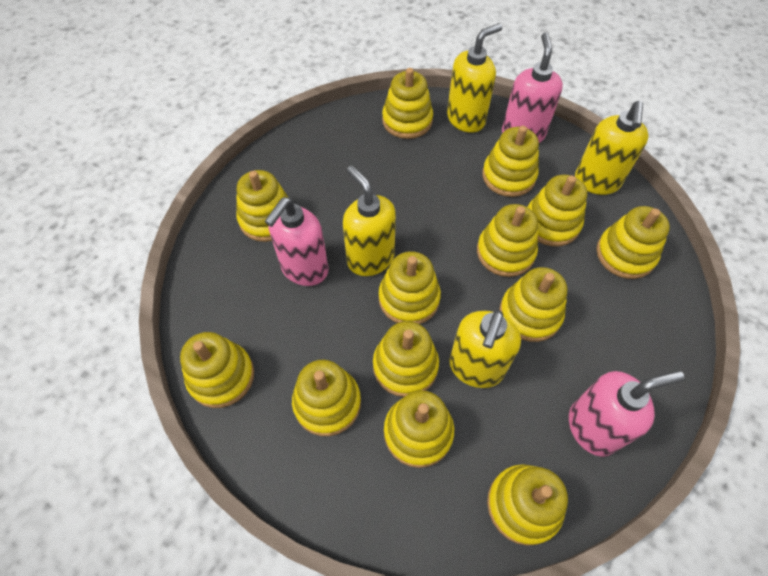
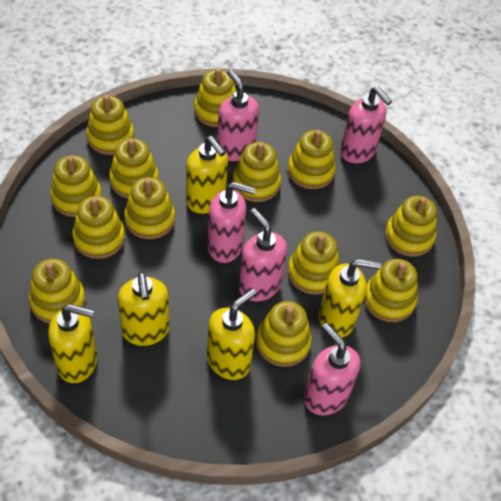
pink soap dispenser: [264,198,329,286] [502,33,563,143] [569,370,684,457] = 3 -> [208,182,256,263] [217,69,259,161] [239,208,287,302] [304,323,360,415] [340,86,392,164] = 5
yellow soap dispenser: [343,166,396,276] [447,23,502,133] [449,310,521,388] [575,101,649,195] = 4 -> [48,304,97,383] [118,272,169,346] [186,136,228,214] [207,289,256,380] [319,259,382,338] = 5

